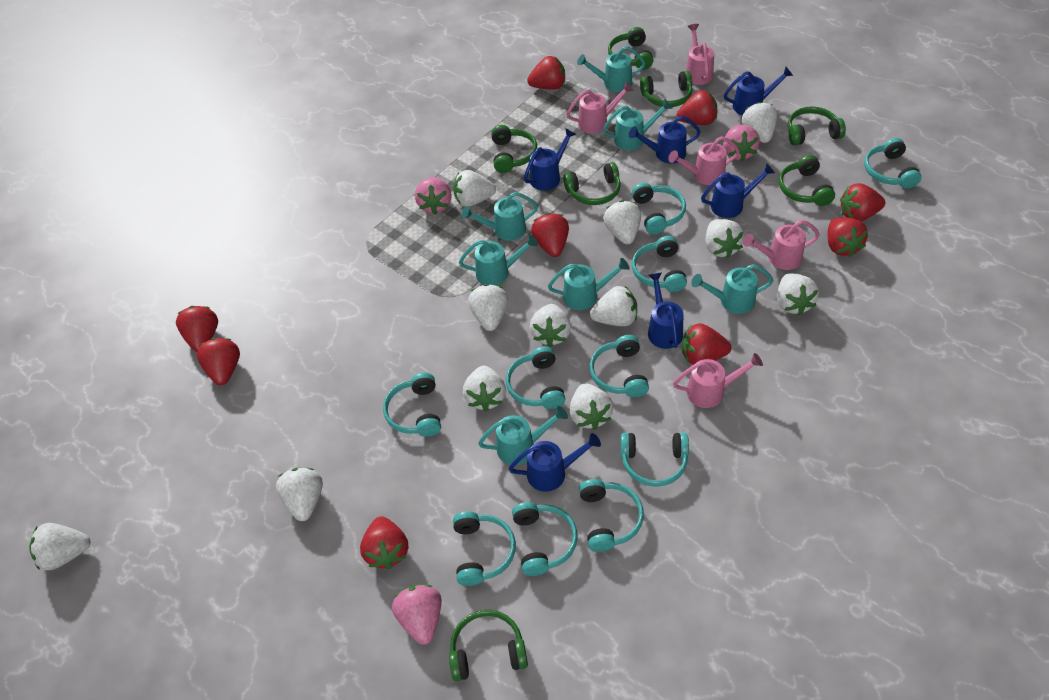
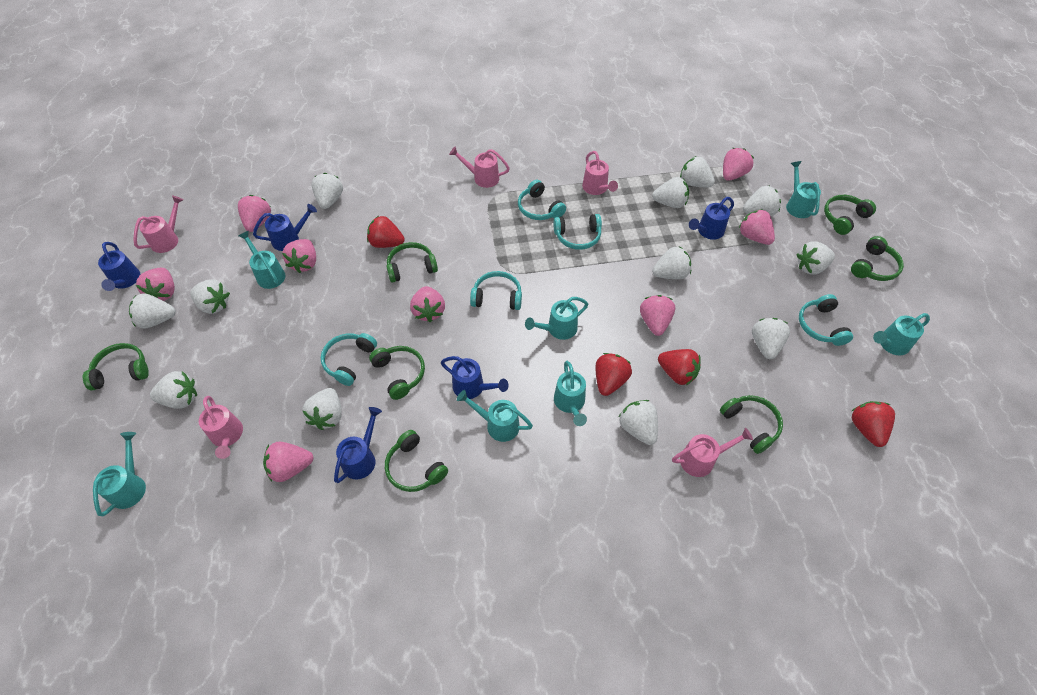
blue watering can: [509,433,601,492] [524,129,576,191] [629,116,701,164] [648,272,683,349] [701,163,775,218] [724,67,793,115] = 6 -> [98,242,140,291] [253,204,317,251] [334,407,382,483] [441,356,508,399] [689,197,734,240] = 5
pink strawberry: [392,584,442,645] [415,177,452,214] [723,125,760,161] = 3 -> [136,268,175,301] [238,195,271,232] [263,441,314,482] [282,239,316,273] [410,286,445,323] [640,295,675,336] [723,148,754,181] [739,209,775,245] = 8
red strawberry: [176,306,218,352] [197,338,240,385] [360,516,408,569] [527,56,565,89] [531,213,569,257] [677,90,717,125] [682,323,731,365] [828,217,868,257] [840,183,885,221] = 9 -> [367,216,405,248] [596,353,632,396] [658,349,701,385] [852,401,895,447] = 4
turquoise headphones: [383,372,441,436] [453,511,516,586] [506,346,565,409] [512,502,578,576] [579,479,644,552] [590,335,649,397] [620,433,689,487] [631,183,686,234] [632,236,687,292] [864,138,922,189] = 10 -> [321,333,377,386] [470,271,522,310] [518,180,566,220] [553,214,602,250] [799,294,853,346] = 5

